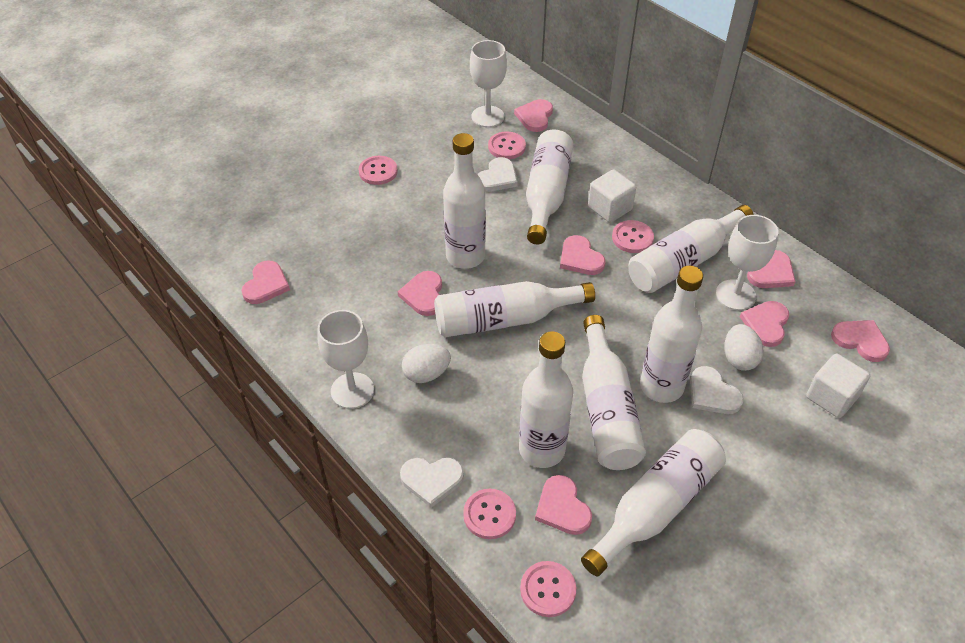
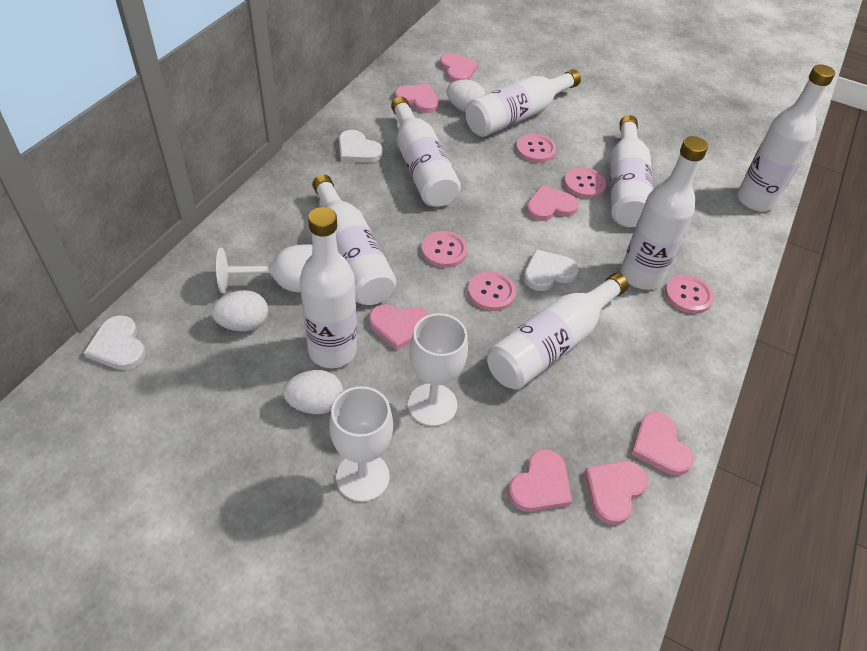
pink heart: [241,260,290,304] [397,271,442,316] [514,99,553,132] [535,475,592,535] [560,235,605,275] [740,301,789,347] [747,250,796,288] [831,320,890,362] = 8 -> [369,304,430,350] [395,84,439,113] [440,53,478,82] [508,449,572,512] [526,185,579,221] [584,461,648,525] [631,412,694,476] = 7
white cube: [588,170,636,223] [806,354,870,418] = 2 -> none = 0
white egg: [402,344,451,383] [724,324,763,371] = 2 -> [211,290,268,332] [283,370,343,414] [447,80,486,112] = 3

